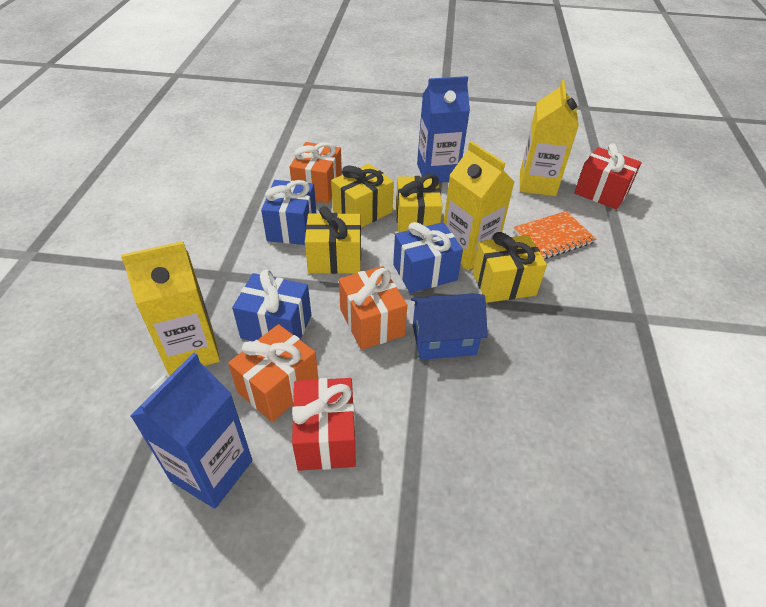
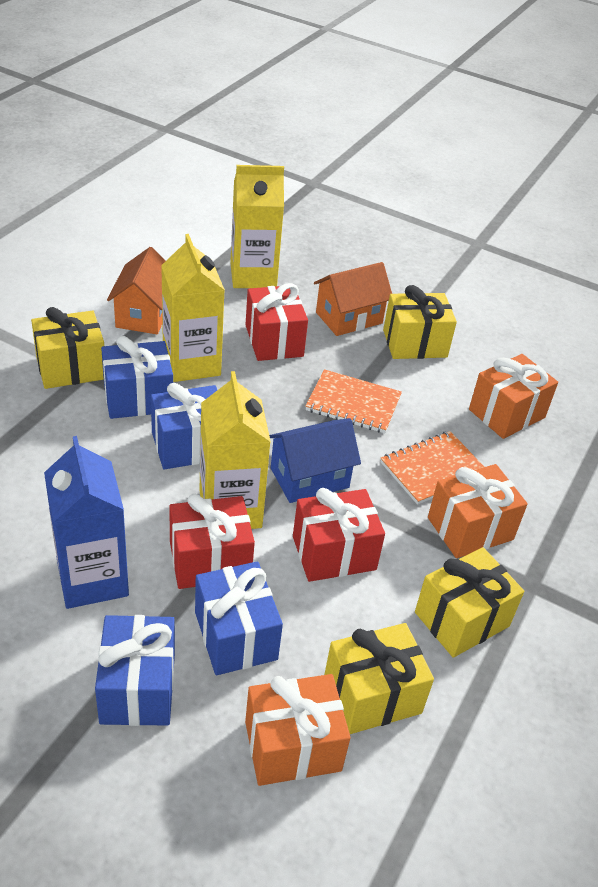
blue carton: [130,353,252,509] [417,76,470,183] = 2 -> [44,436,129,609] = 1
blue gift: [232,269,311,341] [261,180,316,245] [393,222,463,293] = 3 -> [95,615,175,726] [101,336,173,419] [151,383,217,470] [195,561,283,675] = 4
orange house: none = 0 -> [107,247,166,335] [314,262,392,336] = 2
orange notebook: [513,211,597,259] = 1 -> [305,369,402,433] [381,431,484,505] = 2
red gift: [292,378,356,471] [574,143,642,210] = 2 -> [169,494,255,589] [245,283,308,361] [293,488,385,582] = 3

